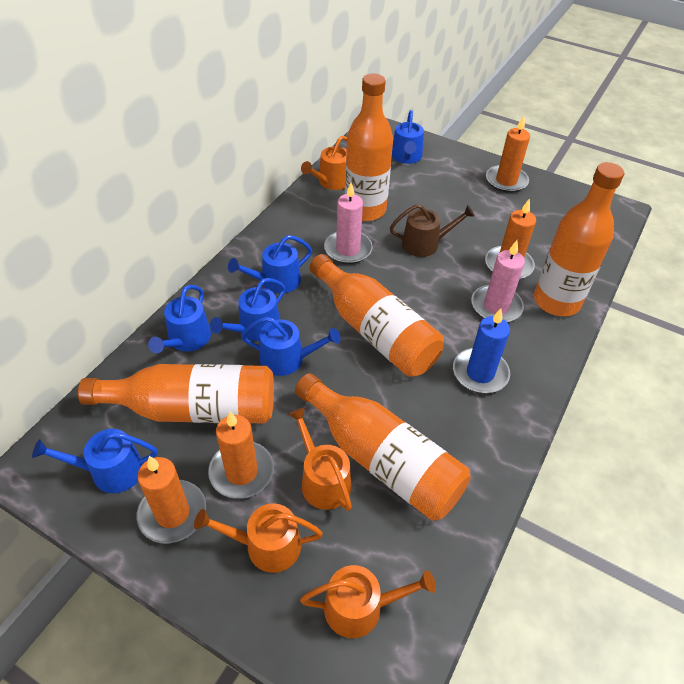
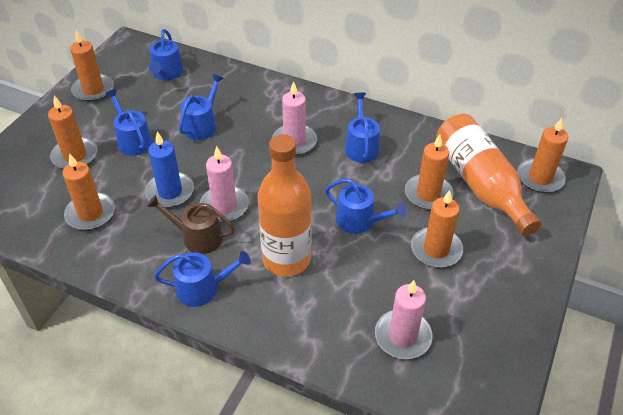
orange bottle: [78,364,274,424] [295,373,471,521] [310,254,444,377] [345,74,393,221] [534,162,624,316] = 5 -> [258,134,312,277] [436,114,541,236] = 2
orange candle: [137,456,206,544] [208,411,274,499] [485,199,536,280] [486,116,530,193] = 4 -> [48,95,97,169] [62,153,115,230] [70,30,114,102] [405,134,454,210] [411,190,463,268] [517,118,568,193] = 6
orange watering can: [194,503,323,573] [288,407,352,511] [300,565,436,638] [301,136,347,190] = 4 -> none = 0
pink candle: [324,183,373,264] [471,240,525,322] = 2 -> [200,146,249,223] [272,81,317,156] [375,280,433,359] = 3

